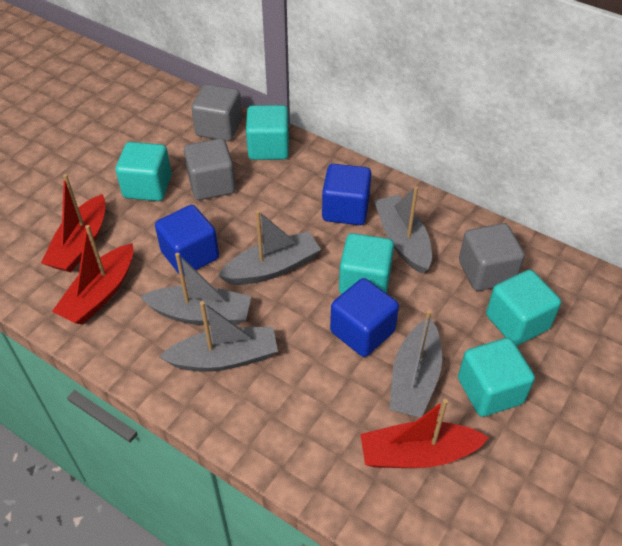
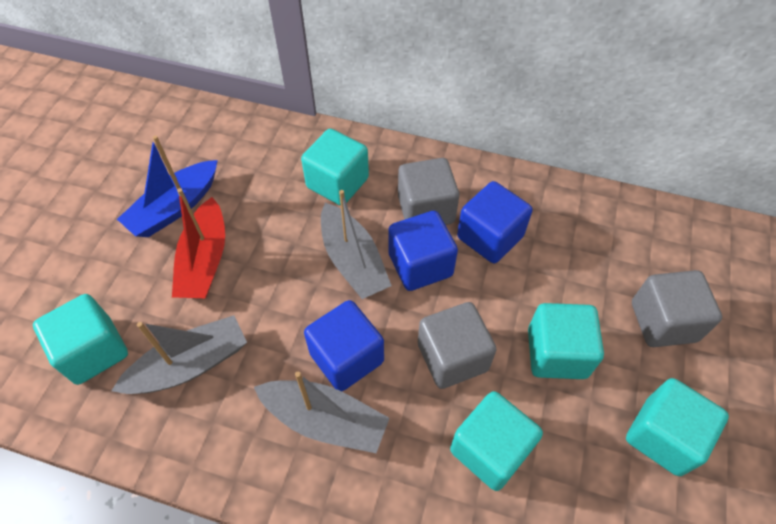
blue boat: none = 0 -> [117,135,218,237] = 1
grey boat: [140,253,251,325] [159,301,278,371] [218,210,321,285] [374,186,432,274] [389,310,442,418] = 5 -> [112,315,247,394] [254,372,390,453] [321,190,391,299] = 3
red boat: [41,174,105,272] [52,225,133,325] [360,399,489,468] = 3 -> [172,188,225,298] = 1

